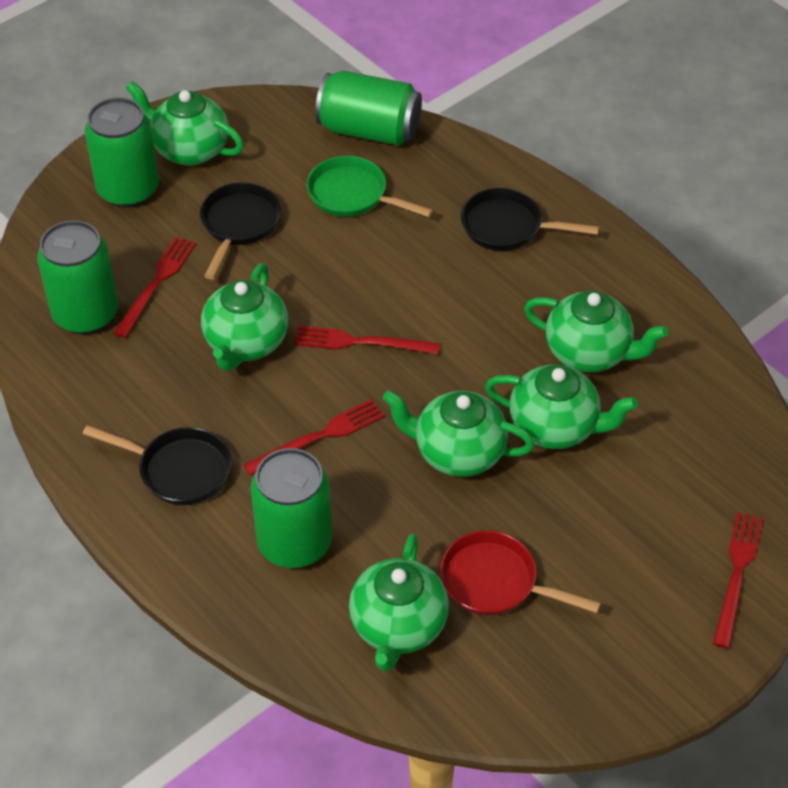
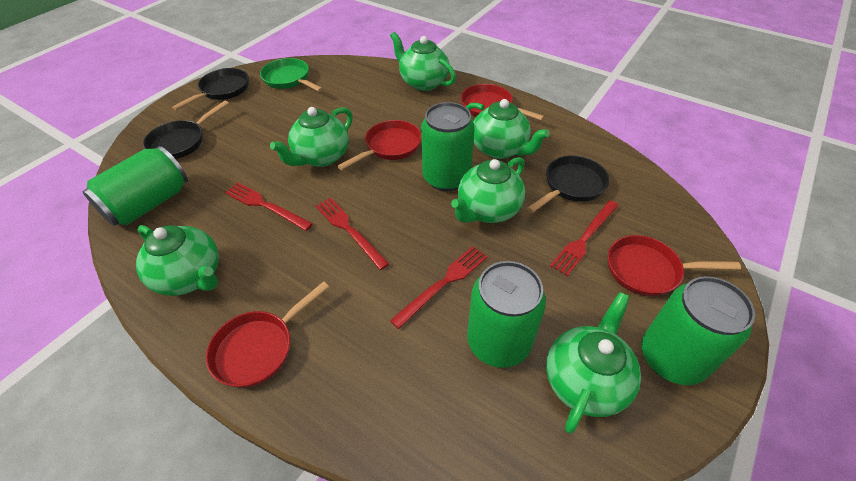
red pan: [440,531,601,616] = 1 -> [206,281,329,388] [337,120,421,170] [460,84,545,121] [608,235,741,296] = 4

